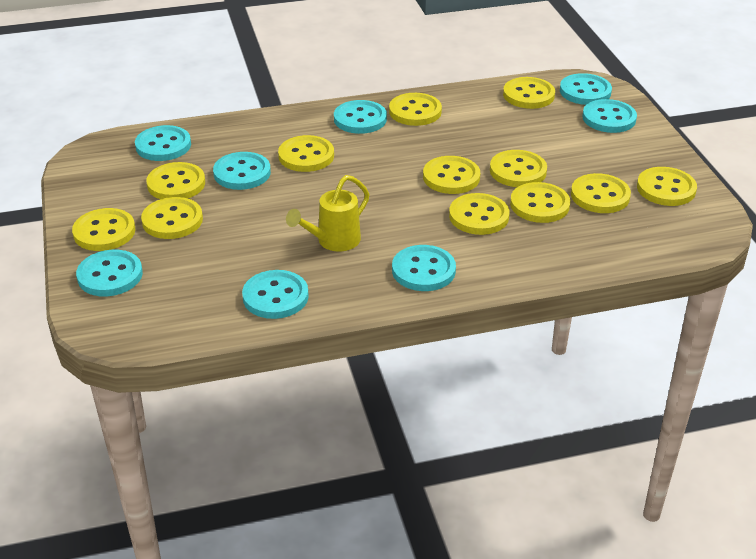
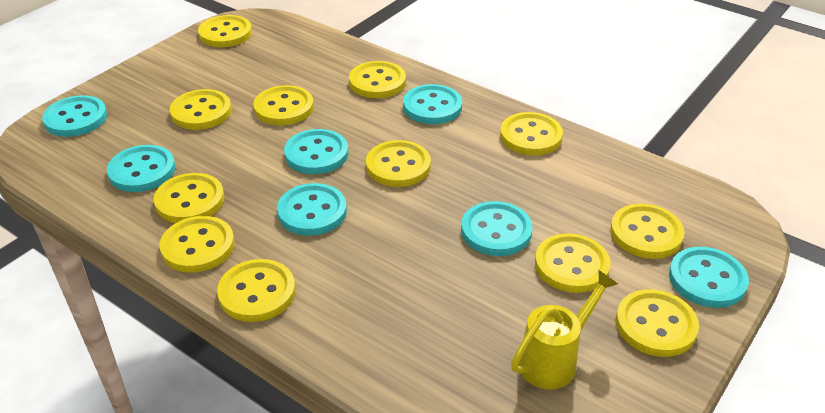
turquoise button: [76,250,143,296] [135,125,191,161] [213,152,271,190] [242,270,309,319] [334,100,387,134] [392,245,456,291] [560,73,612,105] [582,99,637,133] = 8 -> [42,95,107,137] [107,145,175,192] [277,183,347,236] [284,129,348,174] [403,84,462,124] [461,201,533,256] [669,247,749,308] = 7

